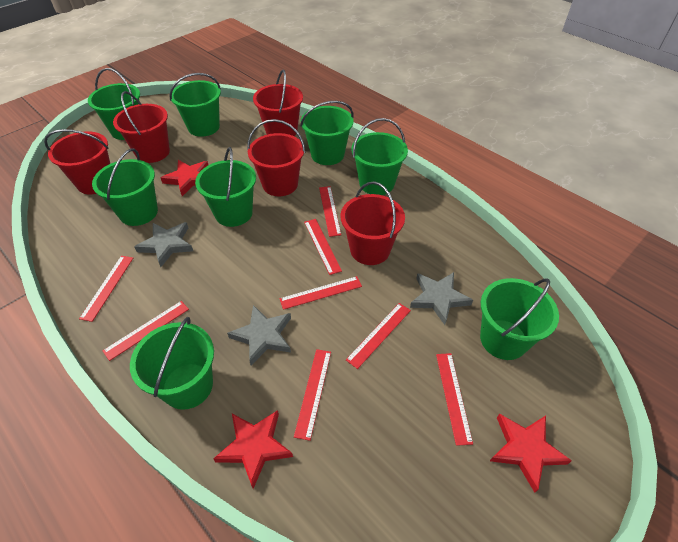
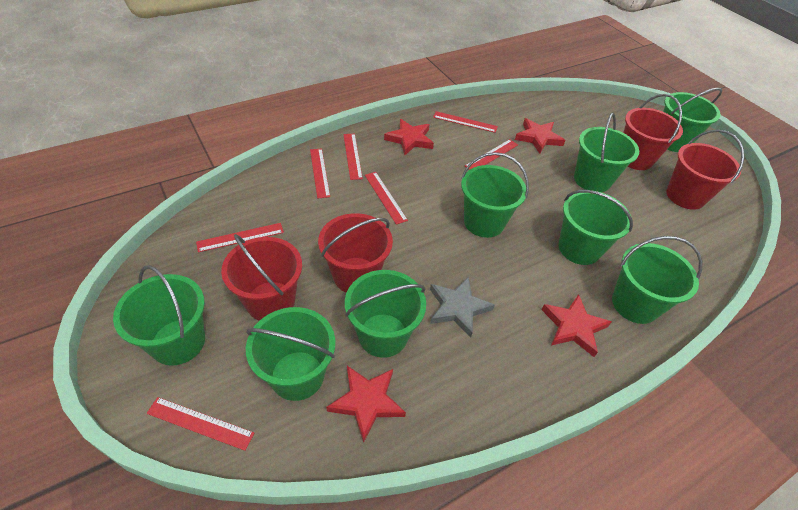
grey star: [134,222,193,267] [227,305,291,365] [410,272,473,325] = 3 -> [430,277,495,338] = 1
red bucket: [44,129,110,194] [113,91,170,163] [247,119,305,196] [253,69,303,136] [340,181,405,265] = 5 -> [221,234,302,321] [318,213,393,293] [623,94,683,170] [666,130,745,210] = 4
red ruler: [79,256,133,322] [103,301,189,361] [279,276,362,310] [294,349,331,441] [304,219,342,275] [319,186,341,237] [346,303,411,369] [436,353,473,446] = 8 -> [146,397,254,451] [196,223,284,252] [310,148,330,198] [343,134,363,180] [365,172,408,225] [433,111,498,133] [465,139,518,170] = 7
red star: [161,160,208,196] [213,410,293,489] [490,414,572,493] = 3 -> [326,366,406,443] [384,119,434,155] [515,118,565,154] [541,294,611,357] = 4

